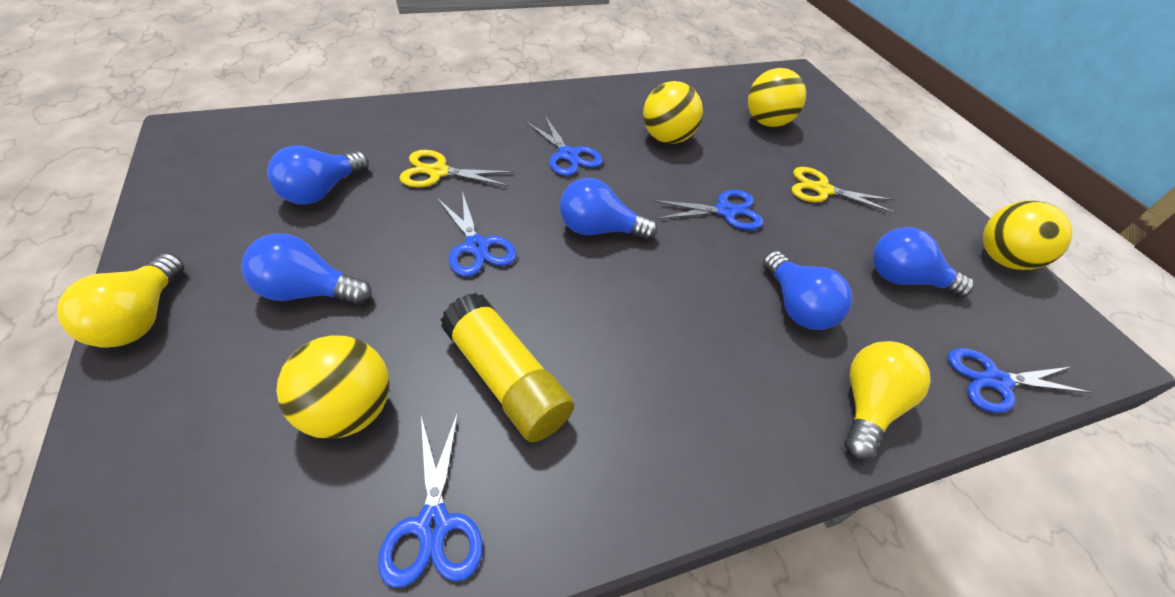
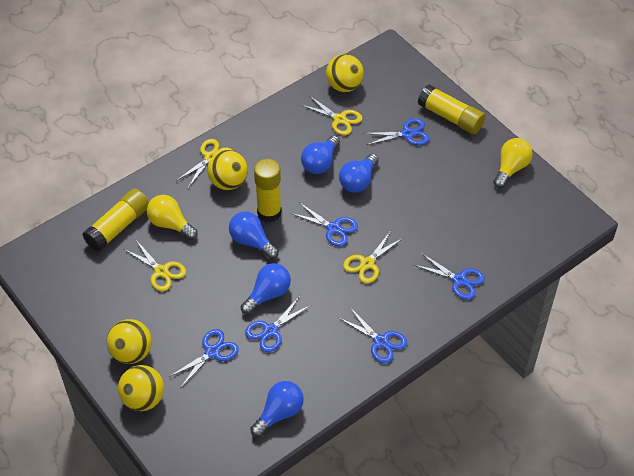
blue scissors: [378,412,483,588] [437,191,516,277] [525,116,603,176] [652,190,763,230] [948,348,1092,413] = 5 -> [169,329,239,388] [245,296,311,352] [291,202,358,246] [339,308,407,363] [363,118,429,145] [414,253,485,300] = 6
yellow glue stick: [441,293,574,442] = 1 -> [83,189,149,252] [254,159,282,223] [418,84,485,134] = 3
yellow scissors: [399,150,513,188] [792,167,895,213] = 2 -> [124,240,186,291] [176,139,233,188] [301,96,362,135] [343,231,403,284] = 4

